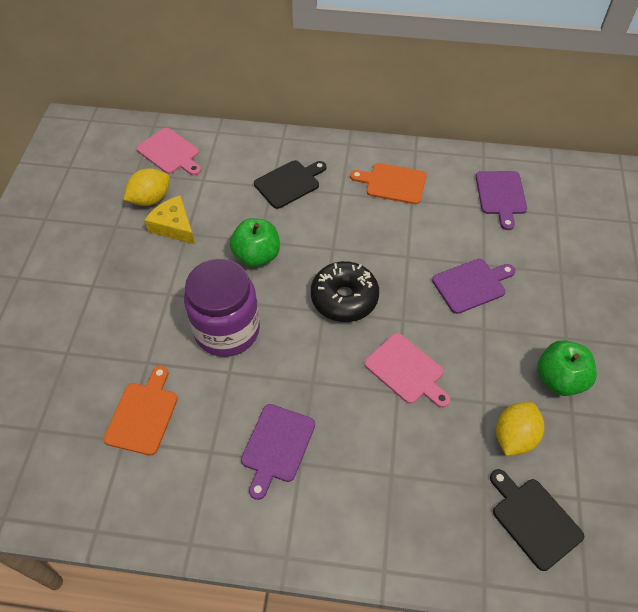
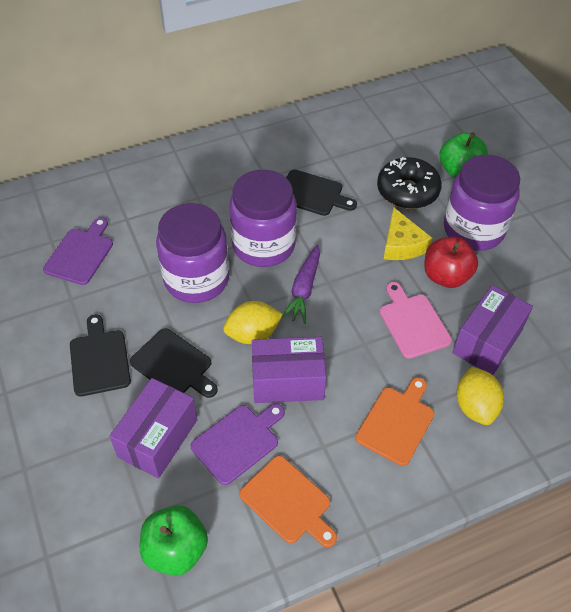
black cutting board: [254,160,326,209] [490,469,584,571] = 2 -> [70,314,131,397] [130,328,218,398] [286,170,357,216] = 3
pink cutting board: [137,128,201,175] [364,333,450,408] = 2 -> [380,282,452,359] = 1
purple box: none = 0 -> [109,378,197,479] [252,337,326,403] [452,285,533,375] = 3
purple carrot: none = 0 -> [281,245,320,324] = 1
purple cutting board: [241,404,315,500] [432,259,515,314] [476,171,527,230] = 3 -> [43,217,113,285] [190,404,285,485] = 2
purple jar: [184,259,260,357] = 1 -> [156,203,229,303] [229,170,297,267] [444,155,520,251] = 3
red apple: none = 0 -> [424,237,478,288] = 1

